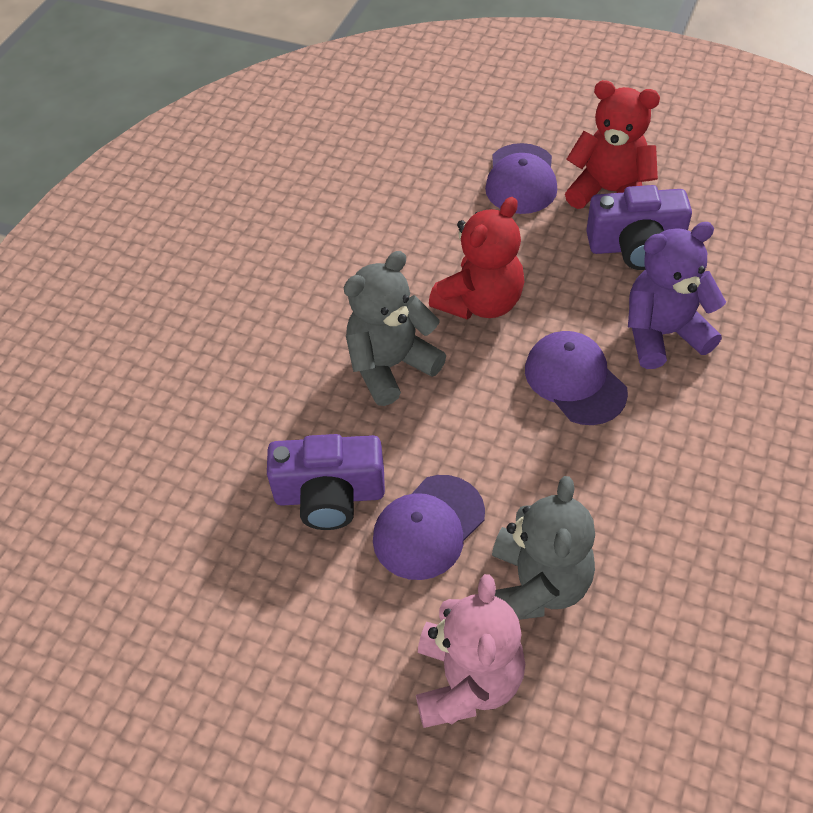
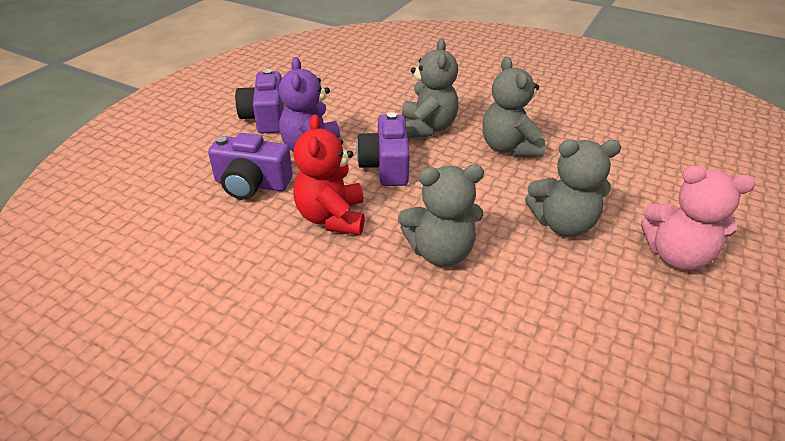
grey teddy bear: [344,251,446,406] [492,476,595,620] = 2 -> [398,164,484,267] [402,39,459,138] [482,56,545,157] [525,139,621,237] = 4
purple camera: [267,434,385,530] [586,185,692,270] = 2 -> [208,133,293,200] [235,69,284,133] [356,112,410,186] = 3
purple cap: [373,475,485,580] [485,143,557,214] [525,331,628,425] = 3 -> none = 0
red teddy bear: [429,197,525,320] [565,80,660,209] = 2 -> [293,114,365,235] = 1

